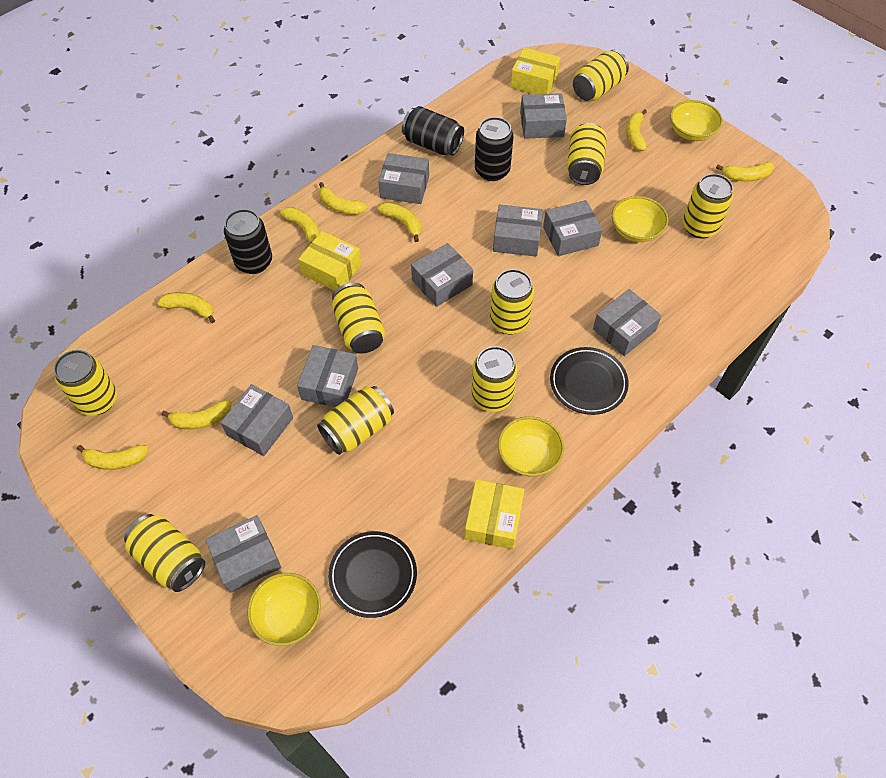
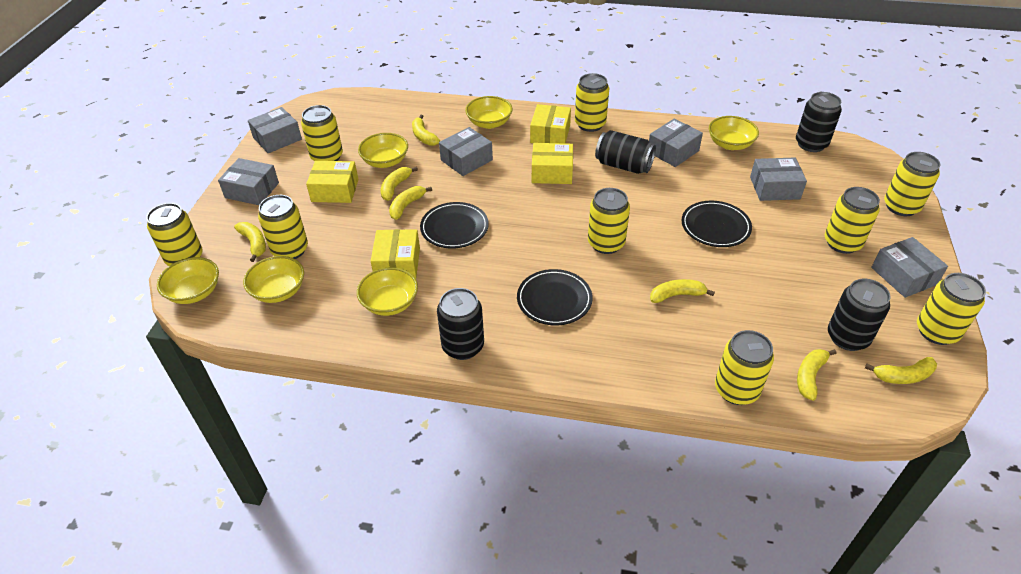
black can: [224,209,272,274] [402,106,464,156] [475,117,514,181] = 3 -> [437,288,484,360] [595,130,656,174] [796,92,842,152] [828,279,891,351] = 4
black plate: [328,531,417,618] [550,347,629,415] = 2 -> [420,202,489,248] [517,269,593,326] [681,201,752,247] = 3
grey box: [206,515,282,593] [221,384,293,456] [297,345,358,407] [378,153,429,204] [411,243,473,307] [493,204,543,257] [520,93,567,138] [543,200,603,256] [593,289,662,356] = 9 -> [218,158,279,205] [248,107,302,153] [439,127,493,176] [649,118,703,167] [750,157,807,201] [871,237,948,298] = 6
yellow banana: [77,445,148,470] [157,292,215,323] [161,400,231,429] [280,207,319,244] [319,182,367,215] [377,202,421,242] [626,110,647,151] [716,162,774,181] = 8 -> [234,222,266,262] [381,167,418,201] [389,186,432,220] [412,115,440,146] [650,279,715,303] [797,349,837,401] [865,357,937,384] = 7
yellow bowl: [247,573,321,646] [498,416,564,476] [612,196,668,242] [670,100,723,141] = 4 -> [157,257,219,304] [243,256,304,303] [357,267,418,316] [358,133,408,168] [465,96,513,129] [709,116,759,150] = 6
yellow box: [298,231,362,291] [464,479,524,549] [510,47,561,94] = 3 -> [306,161,359,203] [371,229,420,279] [530,104,571,143] [532,143,573,184] = 4

